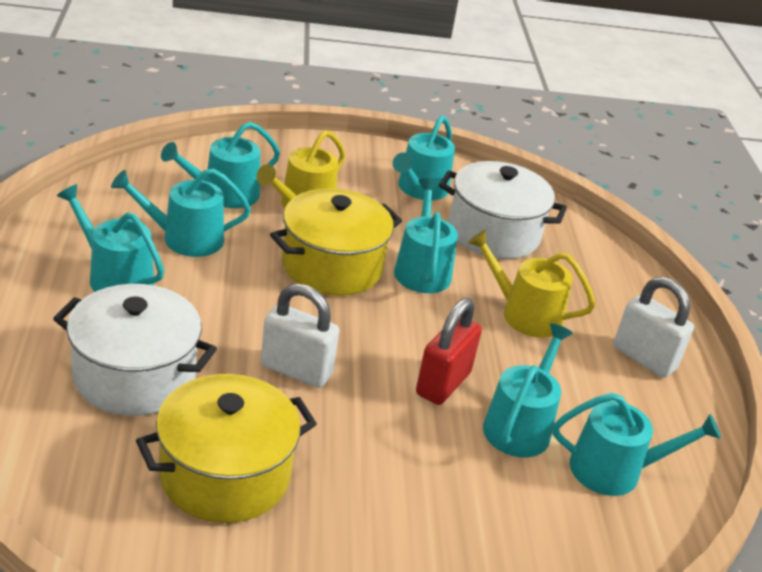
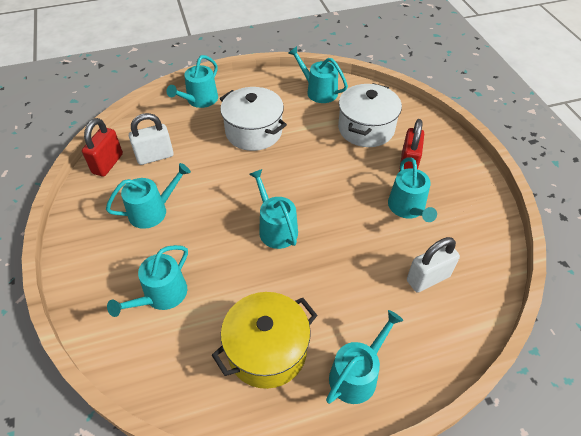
red padlock: [416,298,482,405] = 1 -> [82,118,123,177] [399,119,424,172] = 2
yellow pot: [136,374,317,523] [270,188,402,296] = 2 -> [212,292,318,389] = 1
yellow watering can: [257,130,345,208] [468,230,595,338] = 2 -> none = 0

